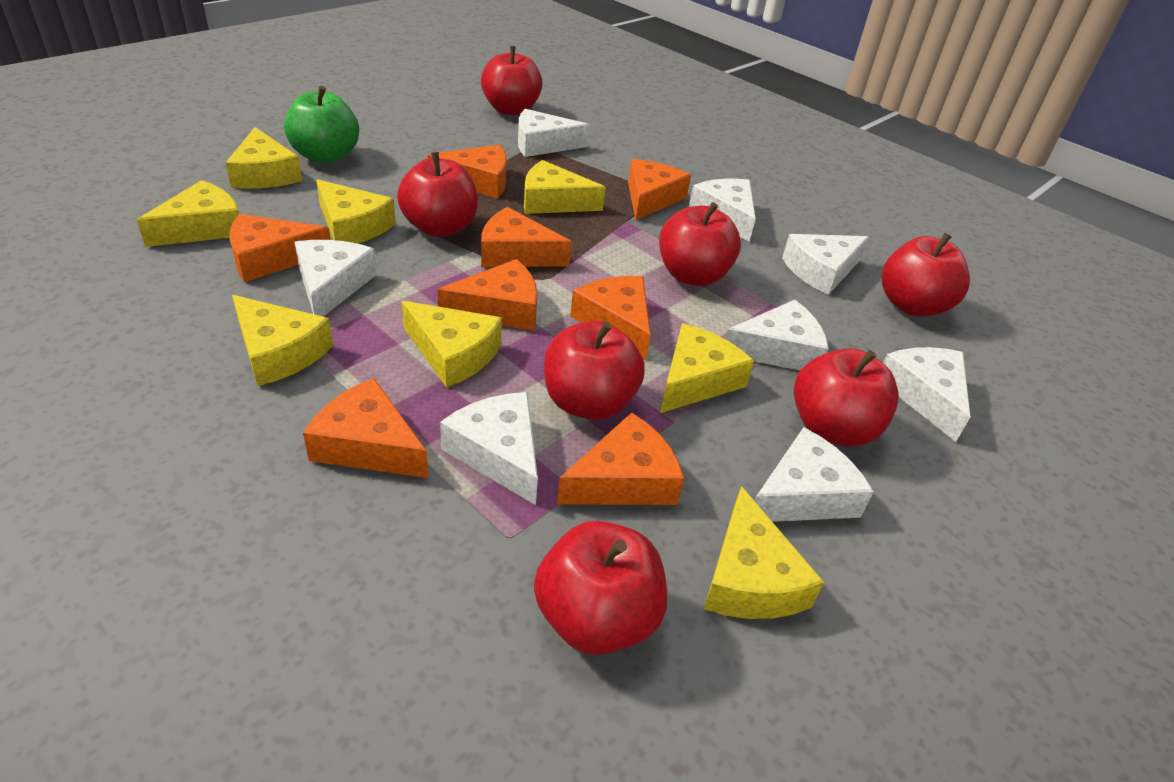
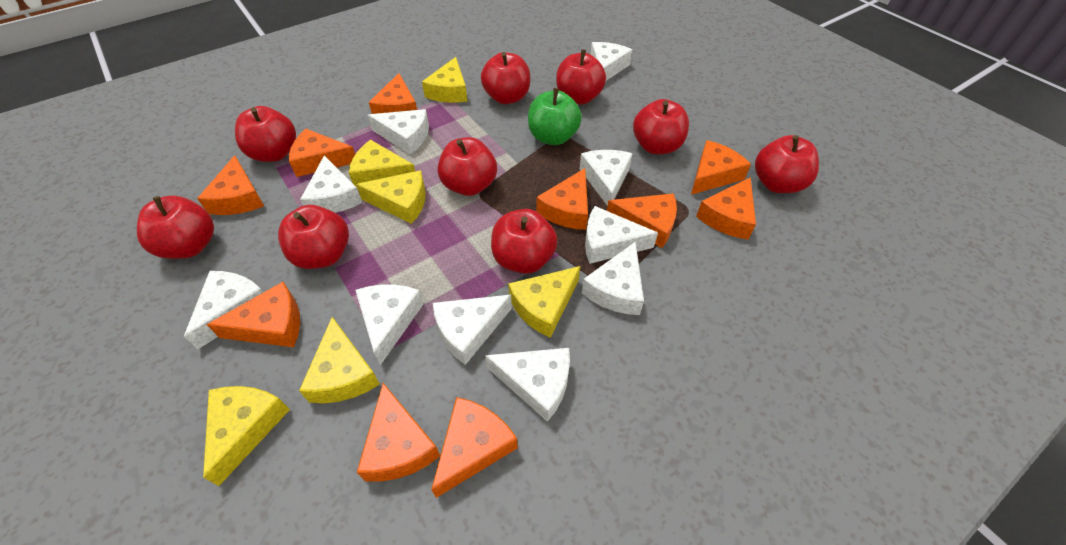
orange cheese: [230,214,330,282] [303,378,428,478] [427,145,507,199] [437,259,537,331] [481,207,572,267] [557,412,684,505] [570,276,651,360] [628,159,691,220] = 8 -> [197,155,264,215] [207,282,300,347] [289,129,355,177] [357,383,440,482] [369,73,417,114] [431,397,518,498] [536,168,588,230] [607,193,677,248] [691,140,751,195] [696,177,756,240] = 10
red apple: [397,152,478,237] [481,46,543,115] [534,521,667,655] [544,321,645,420] [659,202,741,286] [794,348,899,447] [882,233,970,317] = 7 -> [137,195,214,259] [235,106,296,162] [278,205,349,269] [438,137,497,196] [481,52,530,104] [491,209,558,274] [556,49,606,105] [633,99,689,154] [755,135,819,193] = 9
white cheese: [294,240,377,317] [440,392,538,505] [518,109,590,157] [689,179,756,242] [725,300,829,370] [755,427,874,522] [782,234,869,295] [883,347,971,442] = 8 -> [184,271,263,349] [300,155,362,213] [355,285,423,365] [368,109,429,154] [433,295,512,365] [485,348,570,422] [580,150,633,206] [582,241,644,315] [585,206,658,264] [591,42,632,81] = 10
yellow cheese: [137,180,239,247] [226,127,302,189] [232,295,333,386] [316,179,396,244] [402,301,502,388] [524,160,606,214] [660,323,754,413] [704,486,824,619] = 8 -> [203,386,290,486] [299,317,380,403] [349,140,415,187] [356,170,426,224] [422,57,468,103] [508,266,580,338] = 6

